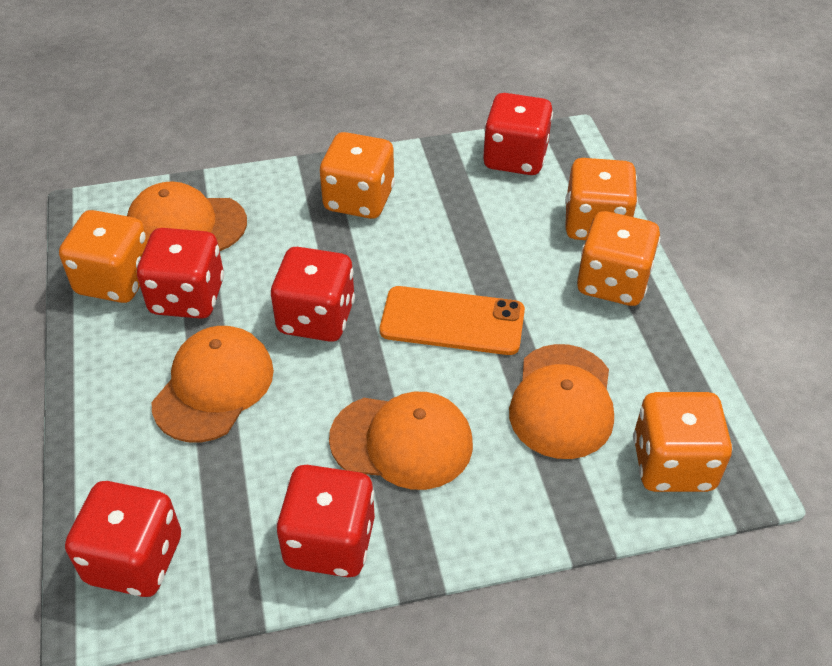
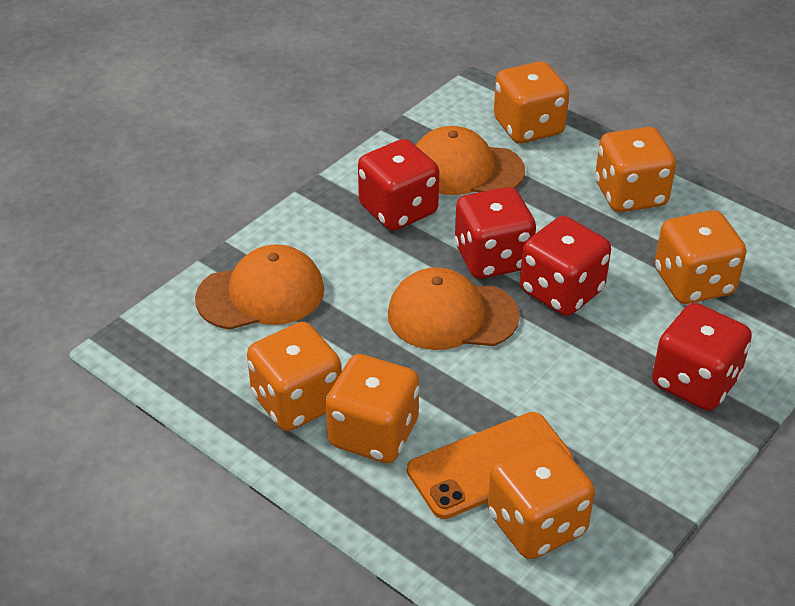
orange cap: [127,181,247,251] [152,326,274,443] [329,392,473,490] [509,344,614,459] = 4 -> [195,244,324,330] [388,267,520,350] [416,126,525,195] = 3
orange dice: [59,210,148,303] [319,132,395,219] [565,158,638,240] [577,211,660,306] [633,392,733,492] = 5 -> [247,322,342,431] [326,354,419,463] [488,439,595,559] [494,61,569,143] [595,127,676,212] [655,210,746,304] = 6
red dice: [65,481,181,597] [137,228,224,319] [271,247,355,342] [276,465,375,577] [483,93,553,175] = 5 -> [358,139,439,231] [454,187,536,279] [520,216,611,316] [652,303,752,411] = 4

